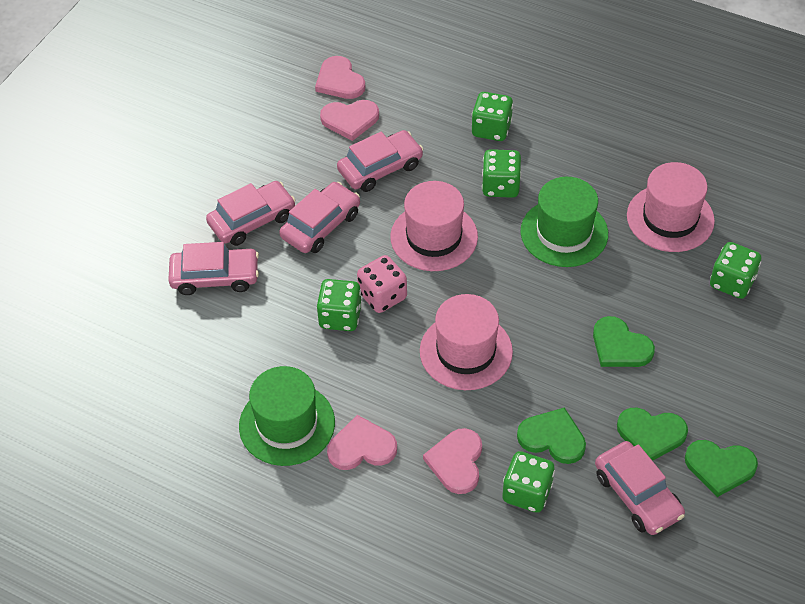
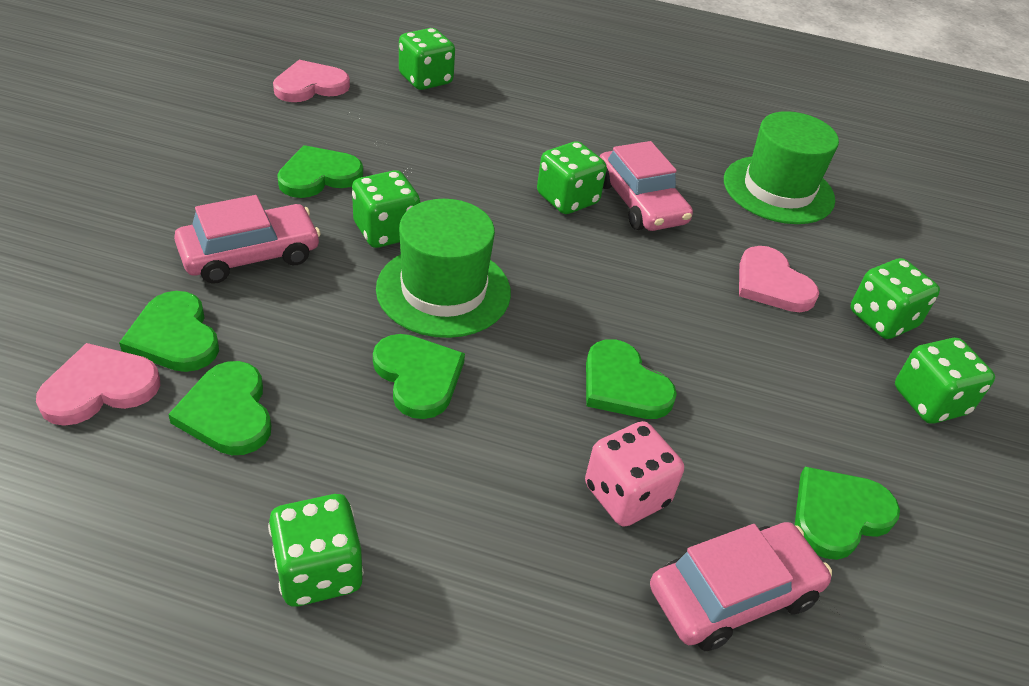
green dice: [317,279,362,331] [472,92,513,141] [482,149,521,198] [502,451,555,513] [710,242,761,299] = 5 -> [268,494,364,607] [352,170,420,248] [399,28,455,90] [537,141,607,214] [850,258,940,339] [895,338,995,423] = 6
green heart: [517,407,586,464] [593,316,655,367] [617,408,688,461] [685,440,758,497] = 4 -> [119,291,219,372] [168,361,271,455] [277,145,363,198] [373,334,465,419] [586,339,677,419] [795,467,900,560] = 6
pink car: [168,242,259,295] [206,181,296,246] [279,182,360,253] [337,130,423,192] [595,441,685,535] = 5 -> [174,195,321,284] [599,141,693,231] [650,522,832,651] = 3
pink hat: [390,181,478,271] [420,294,513,390] [627,162,715,252] = 3 -> none = 0
pink heart: [315,56,365,99] [320,100,379,141] [327,415,397,470] [423,428,482,494] = 4 -> [36,343,160,426] [273,60,350,102] [739,246,819,312] = 3

